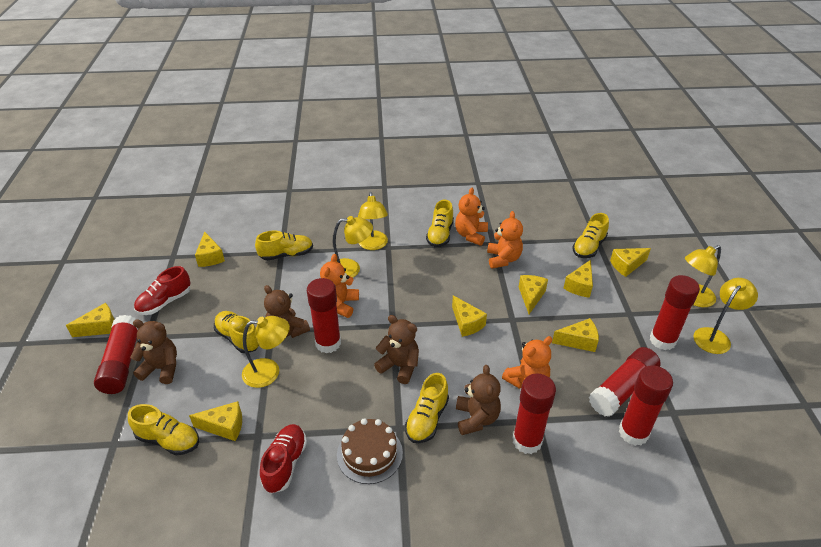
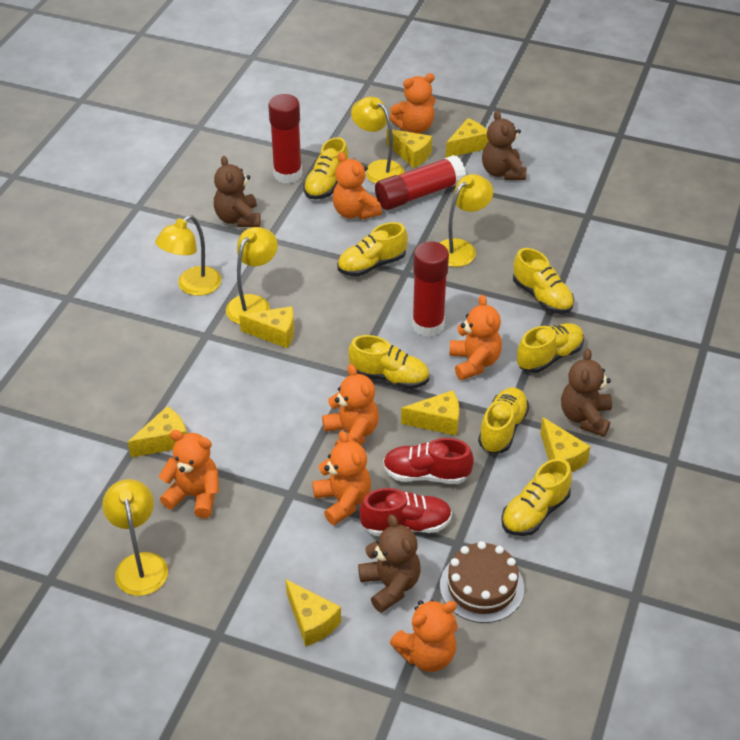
orange teddy bear: [320,254,359,318] [455,188,488,246] [487,211,523,269] [502,336,552,389] = 4 -> [159,430,219,518] [312,431,371,525] [322,364,379,446] [332,152,382,220] [390,73,436,133] [390,600,458,672] [449,295,502,380] = 7
red glue stick: [94,315,138,394] [307,278,341,353] [513,373,556,454] [589,347,661,417] [619,365,673,446] [650,275,700,350] = 6 -> [268,94,302,184] [375,155,466,210] [412,241,449,337] = 3
yellow cheese: [66,303,115,337] [189,401,242,441] [195,231,225,267] [452,295,487,337] [519,275,548,314] [552,318,599,352] [563,260,593,298] [610,248,651,277] = 8 -> [128,406,187,457] [239,306,294,348] [285,579,341,647] [387,129,432,168] [401,390,459,436] [446,118,489,158] [540,417,591,472] = 7
yellow shoe: [128,404,199,455] [214,311,259,353] [255,230,313,261] [405,373,449,443] [426,200,454,247] [572,213,609,258] = 6 -> [303,137,348,199] [337,222,408,276] [348,335,429,389] [478,387,529,453] [501,459,572,536] [513,248,574,314] [517,323,584,373] = 7

